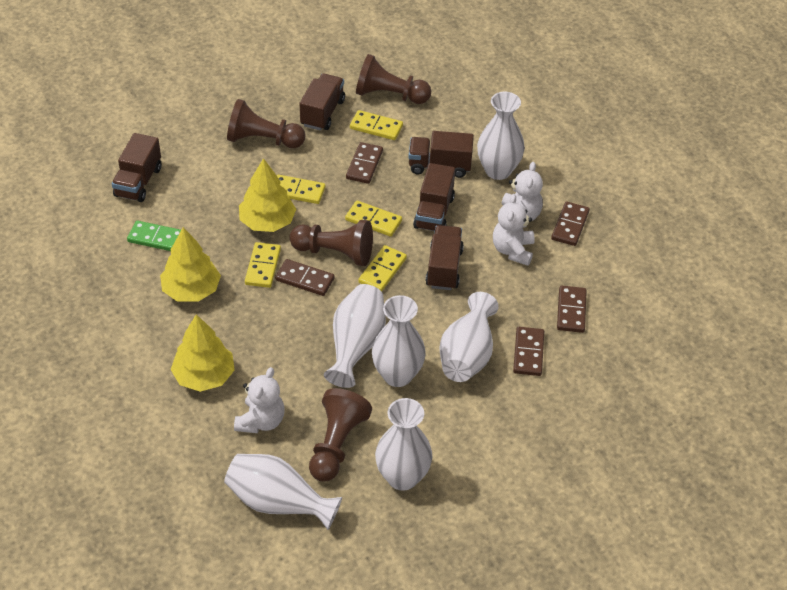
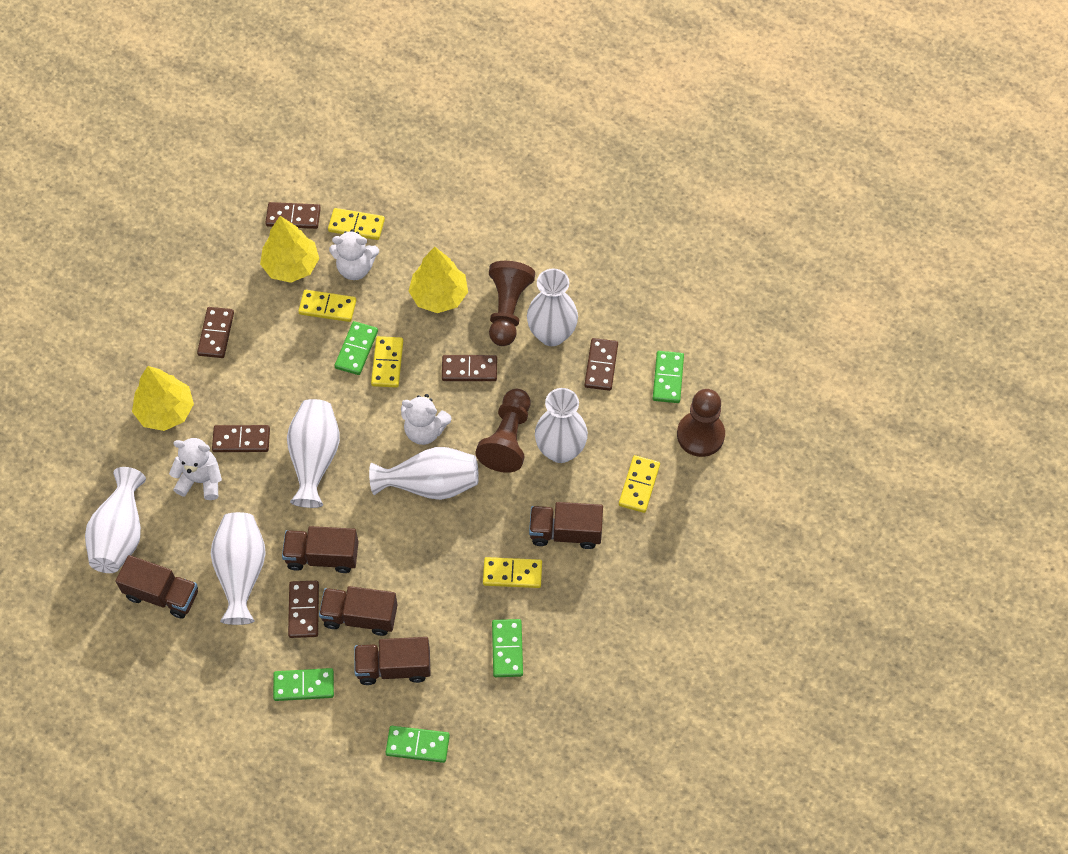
brown domino: [275,259,335,296] [346,142,383,184] [513,327,544,376] [551,201,590,246] [557,286,587,333] = 5 -> [197,307,234,358] [212,425,270,452] [265,202,321,229] [288,581,319,638] [442,355,497,381] [584,338,618,391] = 6
brown pawn: [227,99,306,148] [289,220,373,266] [309,388,372,482] [356,54,431,104] = 4 -> [476,389,531,473] [489,261,535,346] [677,389,725,457] = 3
green domino: [127,221,181,251] = 1 -> [273,668,334,701] [335,321,378,375] [385,726,450,763] [492,619,523,677] [653,351,684,403] = 5

